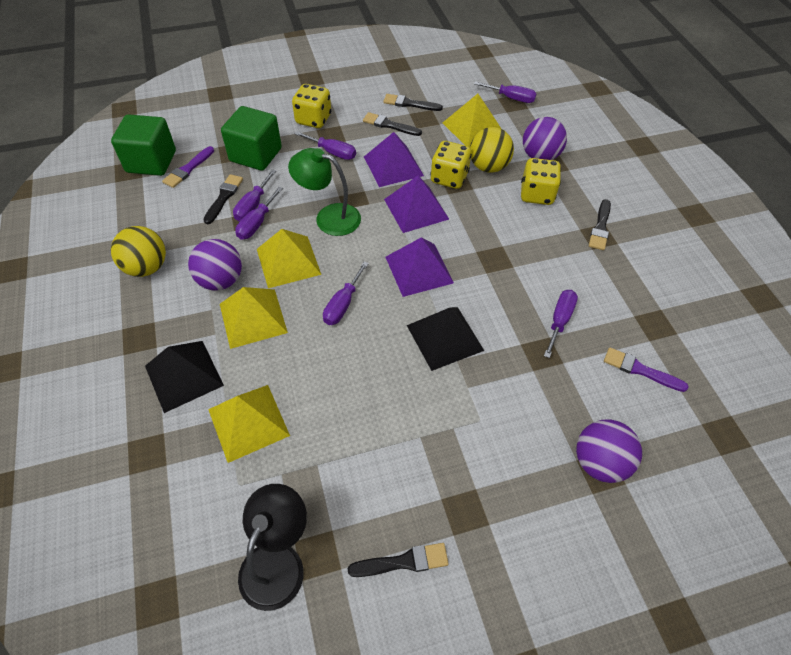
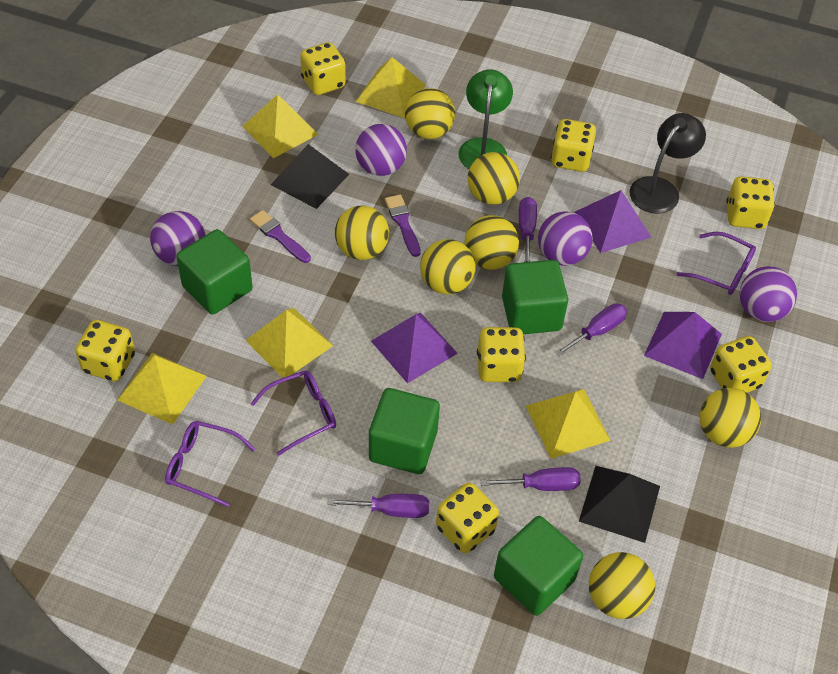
black brush: [203,174,243,224] [348,543,449,577] [363,112,422,136] [383,94,443,111] [589,199,611,250] = 5 -> none = 0
green cube: [111,114,176,176] [221,106,282,171] = 2 -> [176,229,253,315] [369,388,440,474] [494,516,583,616] [502,260,568,334] = 4
purple ball: [188,239,242,290] [523,117,567,160] [576,419,642,483] = 3 -> [150,211,206,266] [355,124,407,176] [538,211,593,266] [739,266,797,322] = 4
purple glasses: none = 0 -> [165,421,255,507] [251,371,336,456] [676,232,756,295] = 3
purple screwdriver: [233,169,276,221] [235,187,283,240] [294,131,356,160] [323,262,369,325] [474,81,537,103] [544,290,578,358] = 6 -> [328,494,429,518] [480,467,581,491] [519,197,537,262] [555,303,627,356] = 4
yellow ball: [111,226,166,277] [470,127,514,173] = 2 -> [335,206,389,260] [405,88,455,139] [420,239,476,294] [465,215,519,270] [468,152,520,205] [589,552,655,619] [700,388,761,448] = 7
yellow dice: [292,84,331,128] [430,141,472,189] [521,158,561,205] = 3 -> [75,320,135,381] [300,42,346,95] [436,483,499,553] [477,327,526,382] [551,119,596,172] [710,336,772,393] [726,176,775,229] = 7
yellow pyramid: [208,385,290,463] [220,287,288,349] [257,229,321,288] [443,94,501,147] = 4 -> [117,353,206,425] [242,94,319,158] [245,308,333,378] [355,57,426,118] [526,389,611,459] = 5

